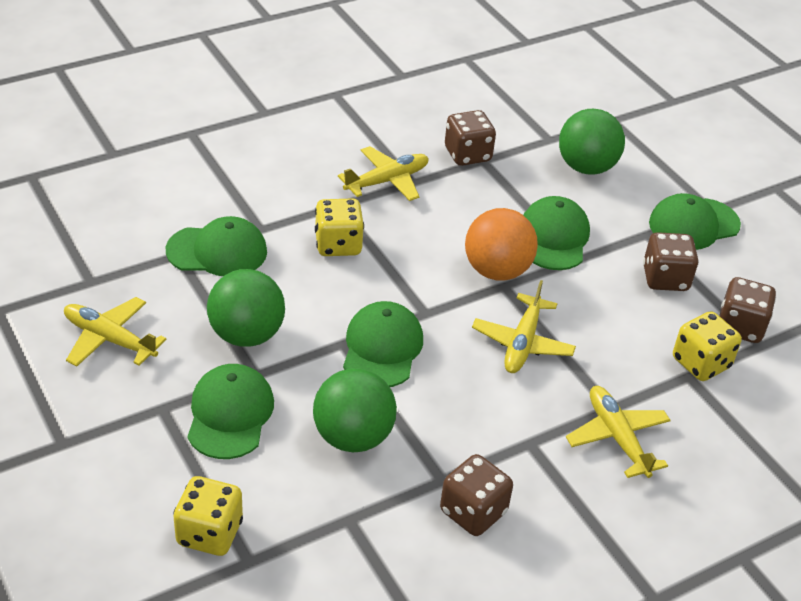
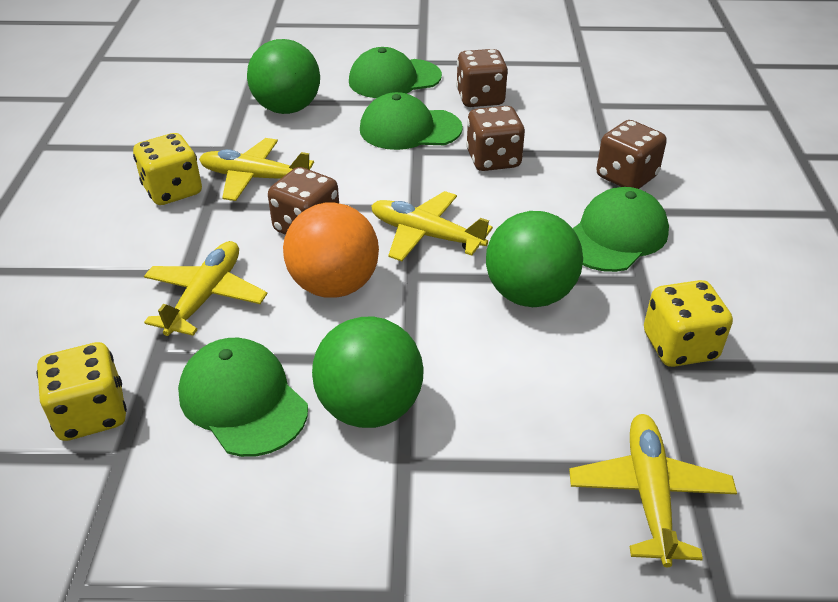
green cap: [166,216,267,276] [187,364,274,459] [343,301,423,387] [524,196,590,270] [649,193,741,250] = 5 -> [178,338,308,457] [349,47,442,98] [360,92,463,150] [573,187,669,272] = 4

